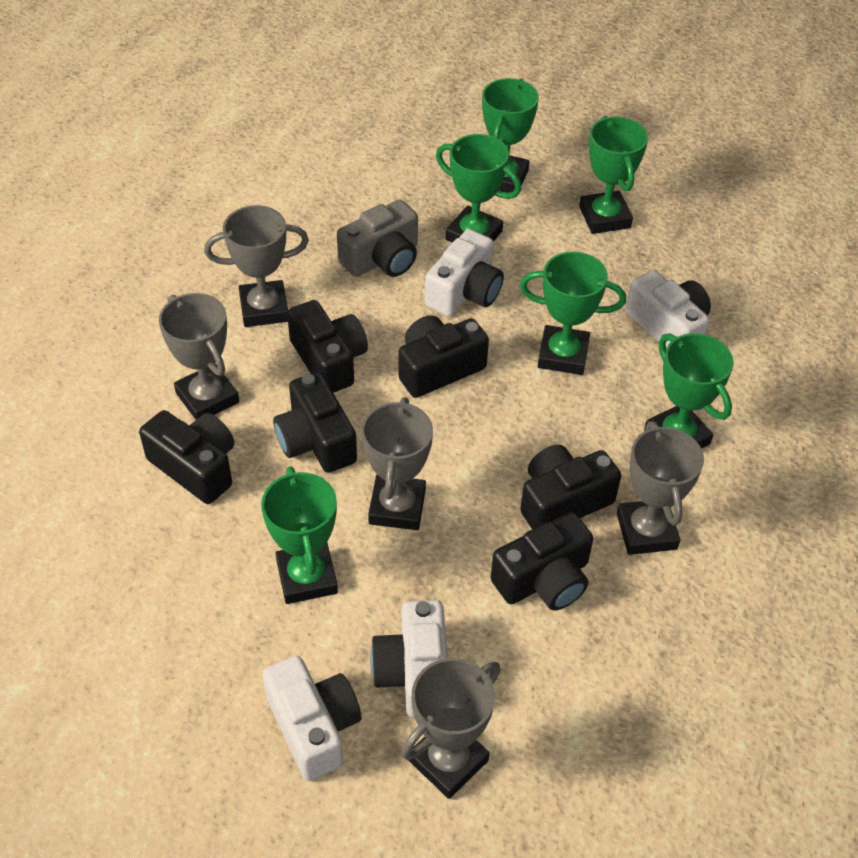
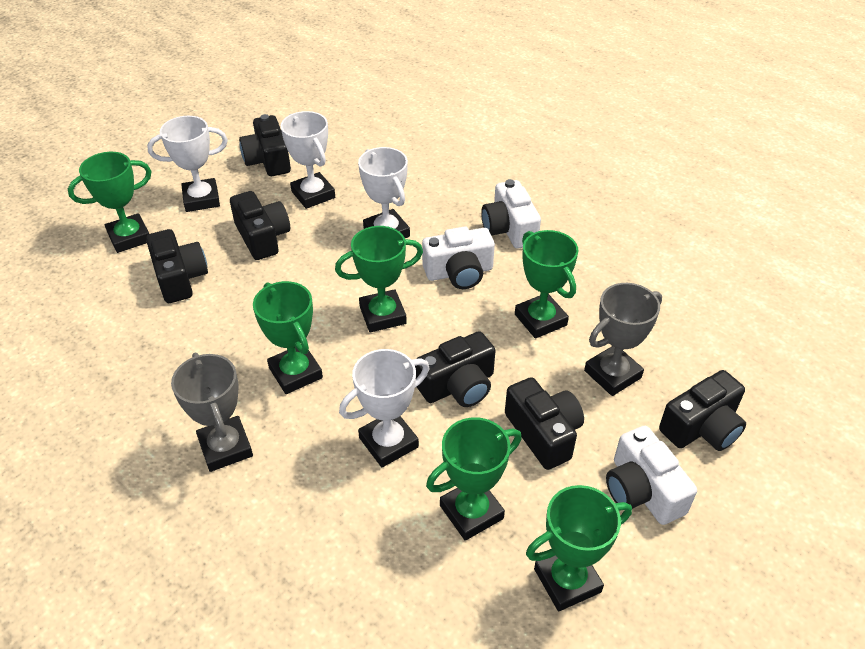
grey camera: [337,200,418,277] = 1 -> none = 0
grey trophy: [159,293,239,420] [204,205,309,327] [361,397,433,530] [401,658,501,799] [617,421,704,555] = 5 -> [171,352,253,472] [584,283,662,396] = 2
white camera: [262,656,362,781] [370,600,448,718] [425,229,504,317] [626,270,711,348] = 4 -> [422,227,495,289] [481,179,541,249] [606,426,697,525] = 3
white trophy: none = 0 -> [147,116,228,212] [281,111,335,209] [339,349,429,467] [358,147,410,238] = 4

